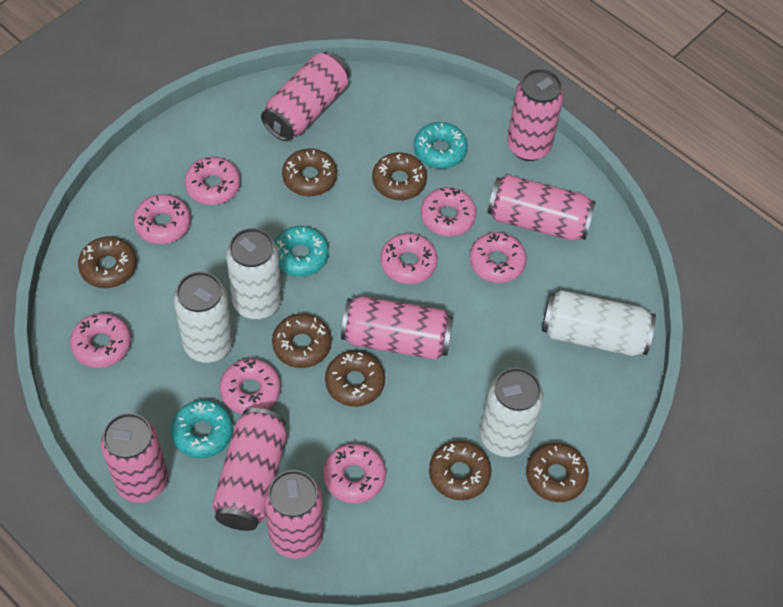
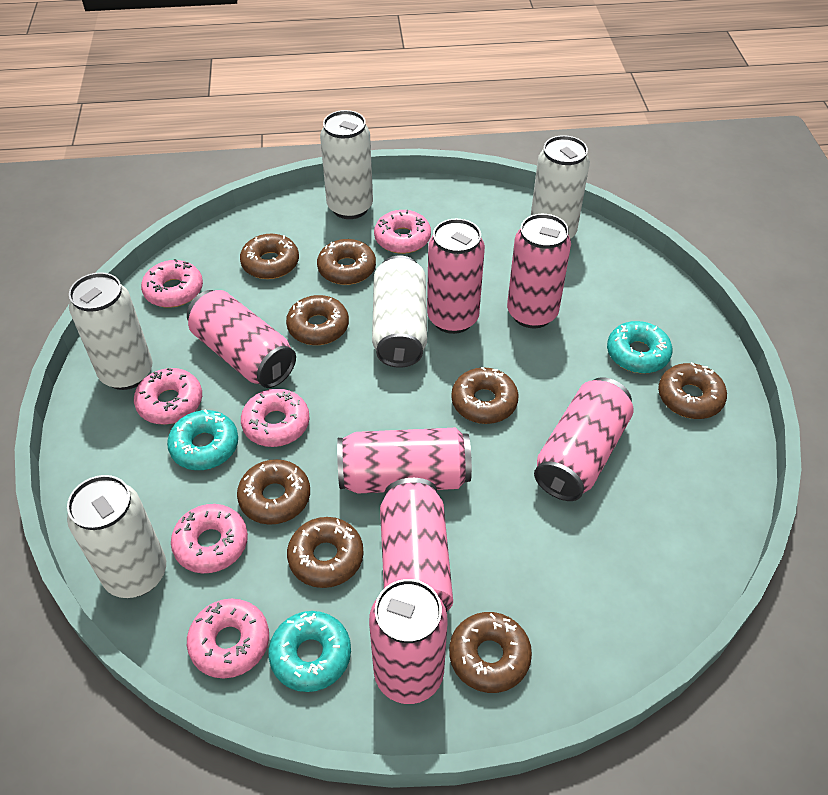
brown donut: [78,237,137,288] [272,314,332,368] [282,148,337,196] [325,351,385,407] [372,152,427,200] [429,441,492,500] [526,443,589,502] = 7 -> [237,459,310,525] [240,234,299,279] [286,295,349,345] [287,517,364,588] [317,239,376,285] [449,612,532,693] [451,367,518,424] [658,362,727,419] = 8
pink donut: [70,313,131,368] [133,194,191,244] [184,157,240,205] [220,358,281,414] [323,444,386,504] [380,233,437,284] [421,187,477,237] [470,232,527,283] = 8 -> [134,368,202,425] [141,259,203,307] [171,504,248,573] [187,599,269,678] [241,389,310,447] [374,210,431,254] = 6
white can: [174,271,233,363] [226,228,282,319] [480,368,543,457] [542,290,656,356] = 4 -> [67,475,166,598] [69,272,152,390] [320,110,373,219] [372,256,427,368] [531,135,590,239] = 5

